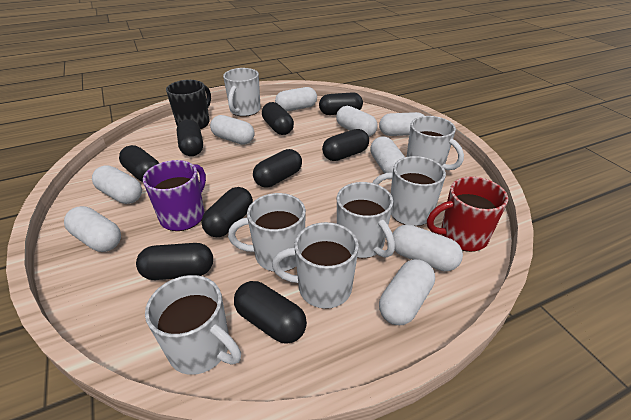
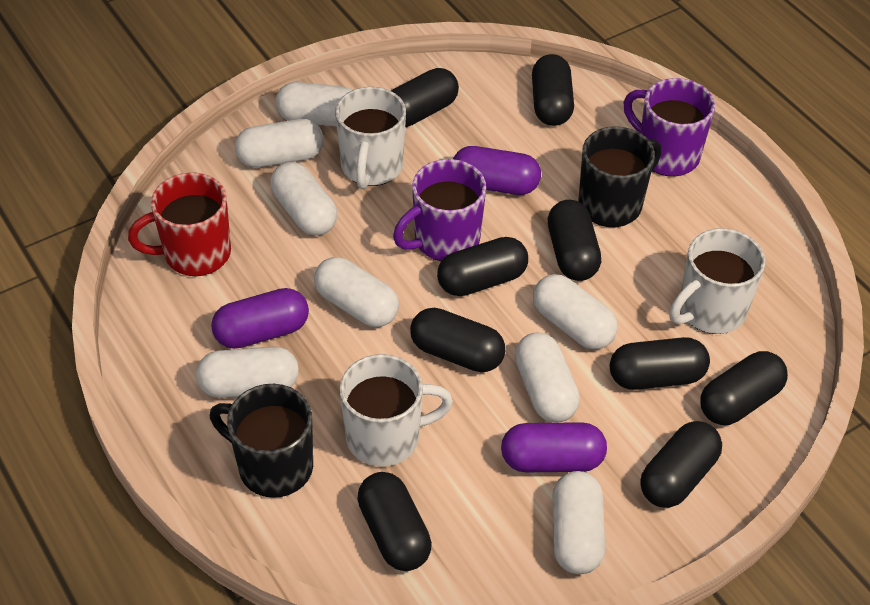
black mug: [166,80,211,129] = 1 -> [210,384,313,498] [578,126,661,227] = 2
purple capsule: none = 0 -> [211,288,309,349] [453,146,541,195] [501,422,607,472] = 3
purple mug: [143,160,206,231] = 1 -> [393,159,486,261] [624,78,715,177] = 2
white capsule: [64,206,121,252] [92,165,142,204] [210,115,255,145] [275,87,317,112] [336,106,378,137] [370,137,405,173] [379,112,424,136] [379,259,435,325] [393,224,463,271] = 9 -> [196,346,299,398] [235,119,324,167] [270,162,337,236] [276,82,352,127] [314,257,399,327] [515,332,580,423] [533,274,618,350] [553,471,605,574] = 8
white mug: [145,275,241,375] [223,68,261,117] [228,193,306,272] [272,222,359,309] [337,182,395,258] [373,156,446,226] [407,116,464,170] = 7 -> [335,87,406,189] [339,354,453,467] [669,228,765,334] = 3

